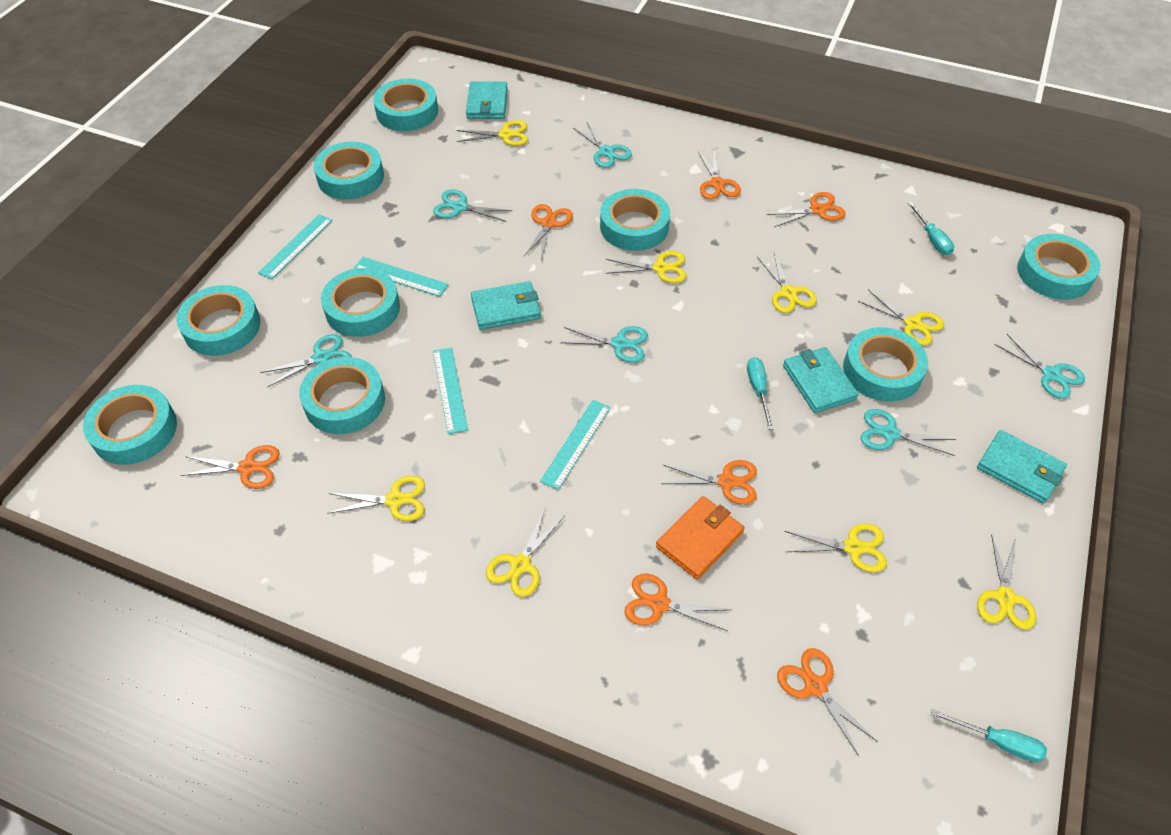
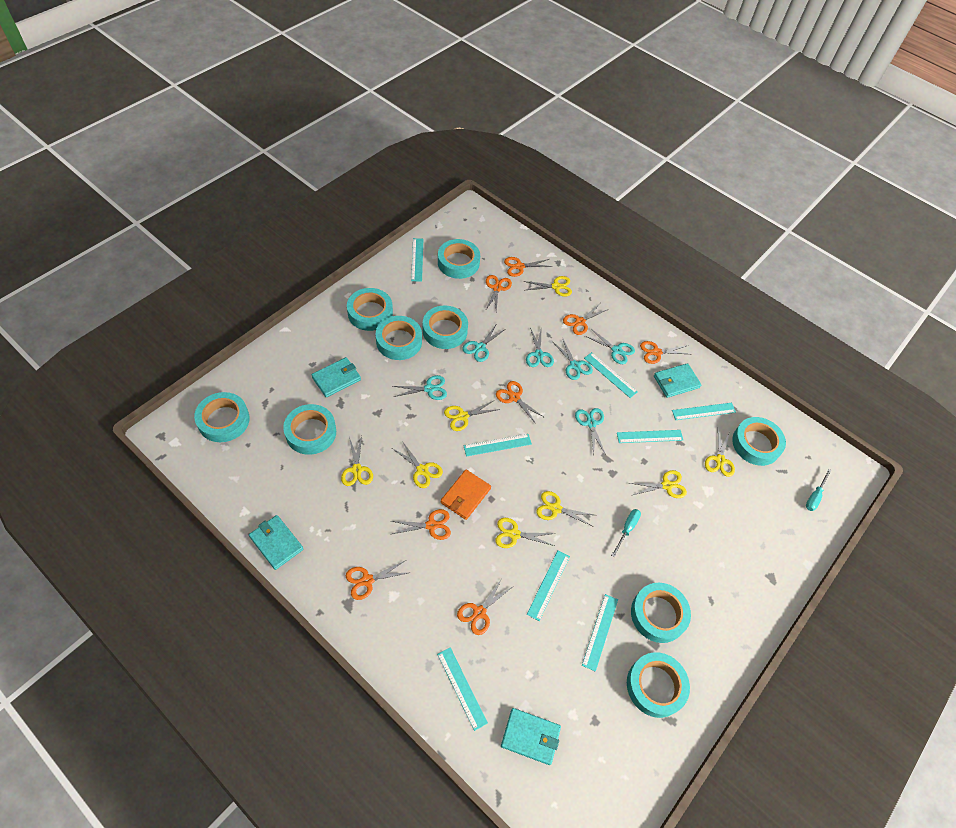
orange scissors: [180,445,280,489] [524,204,573,260] [624,573,731,631] [661,460,757,505] [698,149,741,200] [767,192,846,227] [777,648,878,756] = 7 -> [346,560,411,600] [392,509,451,540] [457,577,512,635] [485,275,512,311] [496,381,545,424] [504,257,553,277] [563,304,609,335] [640,341,689,364] = 8
turquoise ruler: [258,214,333,279] [354,257,449,297] [433,347,468,434] [540,400,611,490] = 4 -> [411,238,423,282] [437,647,488,731] [464,434,532,457] [527,551,570,621] [582,594,618,672] [584,352,638,398] [617,430,683,443] [672,403,736,420] = 8
turquoise screwdriver: [747,357,774,430] [908,202,954,255] [931,709,1047,762] = 3 -> [611,509,641,557] [806,469,831,511] = 2

